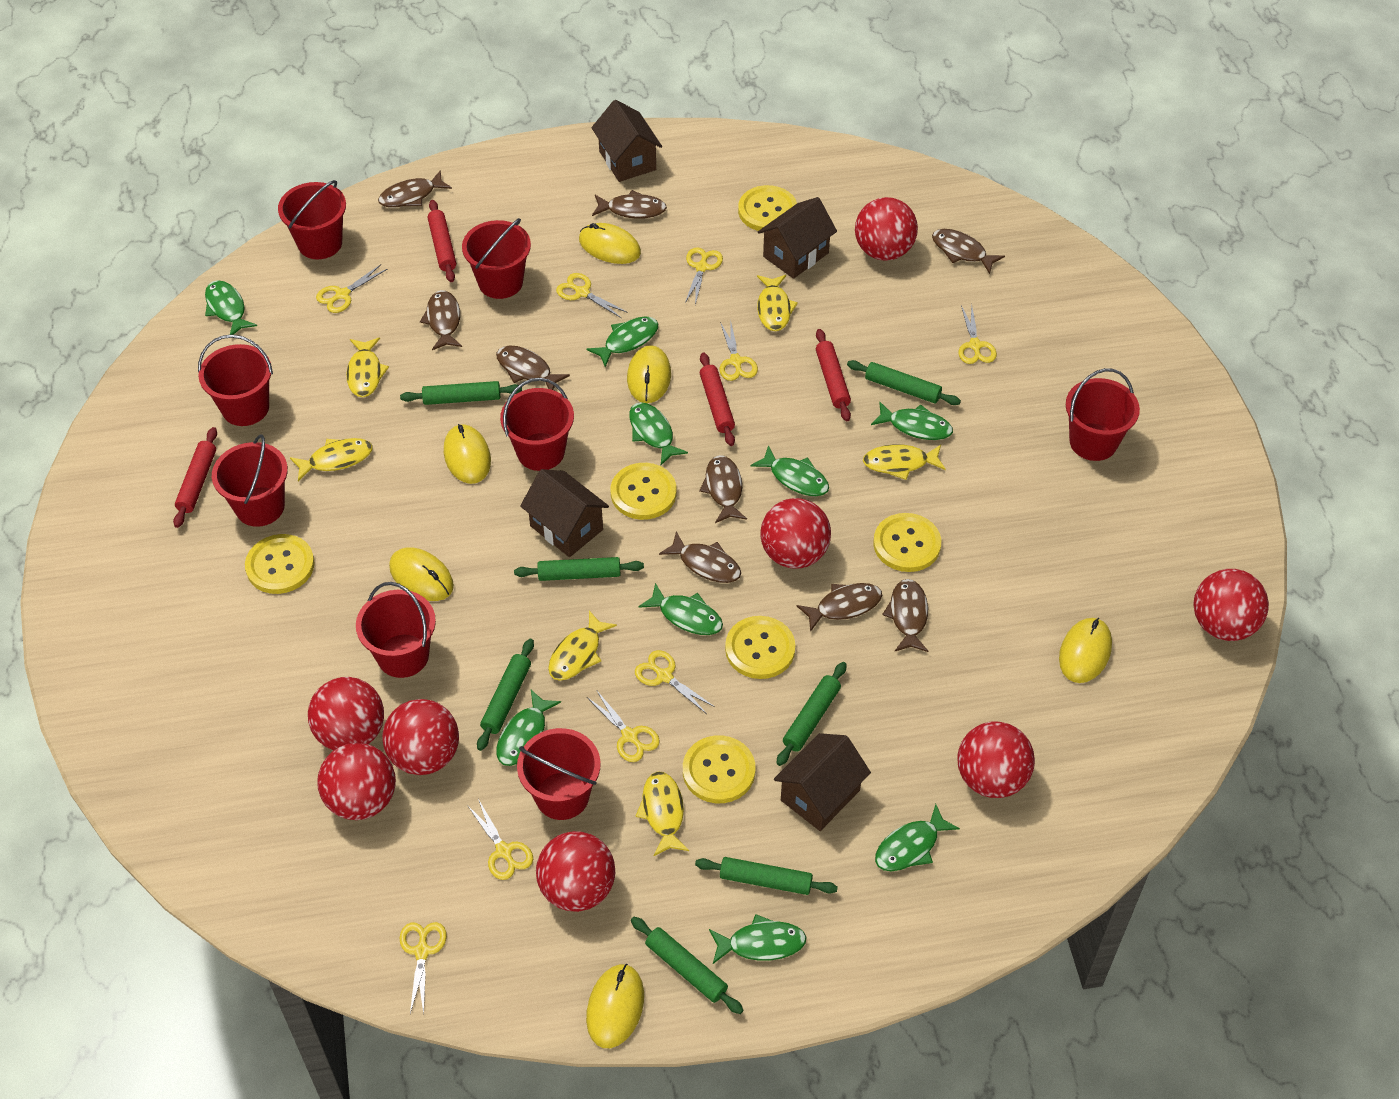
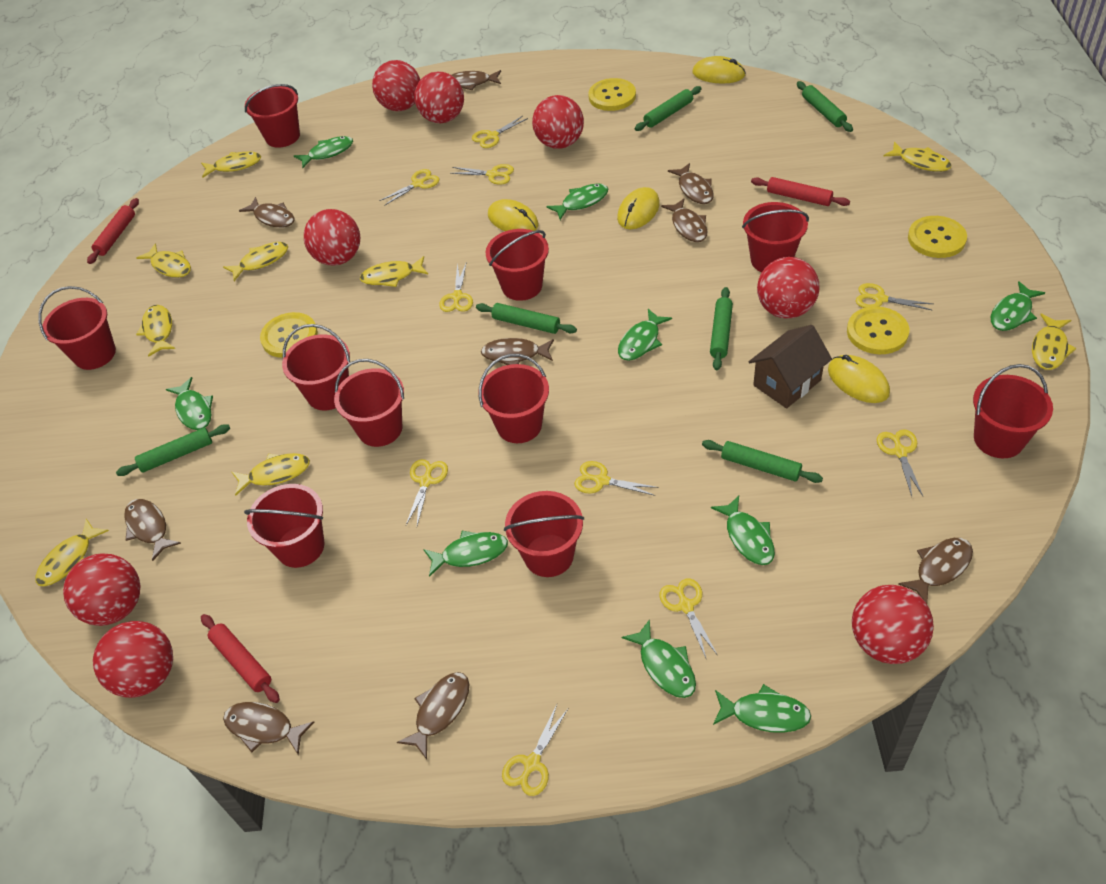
brown house: [520,469,609,557] [591,100,662,182] [758,197,837,279] [774,733,871,831] = 4 -> [749,325,832,408] = 1
green rolling pin: [400,381,522,405] [477,639,534,751] [514,557,644,581] [631,917,743,1014] [695,857,838,895] [776,662,847,766] [847,360,961,405] = 7 -> [116,424,230,476] [476,303,577,334] [635,86,702,131] [702,440,823,483] [710,287,733,371] [797,81,853,132] = 6
red bucket: [198,335,273,426] [212,435,288,527] [278,180,346,259] [356,582,436,678] [462,218,531,299] [500,378,574,471] [517,728,601,820] [1066,368,1140,461] = 8 -> [38,286,116,370] [244,484,324,568] [245,84,300,148] [282,324,350,410] [334,359,404,447] [478,354,549,443] [486,229,549,301] [504,491,584,577] [742,202,809,272] [973,364,1053,458] = 10
red rolling pin: [173,427,217,528] [428,200,456,282] [700,353,735,446] [816,329,851,421] = 4 -> [87,198,139,264] [201,614,280,703] [751,177,850,206] = 3
yellow button: [245,534,314,594] [611,463,677,520] [683,735,755,803] [725,616,795,679] [738,185,797,231] [873,513,941,572] = 6 -> [260,312,318,358] [588,78,636,111] [847,306,909,354] [908,216,967,258] = 4
yellow fish: [290,438,373,481] [346,337,389,397] [548,611,617,681] [636,771,689,856] [757,275,798,331] [863,444,946,480] = 6 -> [36,519,109,586] [136,244,191,278] [136,305,175,357] [201,151,261,177] [223,242,288,281] [232,453,310,496] [360,256,428,287] [884,142,951,172] [1032,314,1077,370] = 9
yellow mouse: [389,547,454,601] [444,424,491,484] [579,223,641,264] [586,964,644,1048] [627,345,671,403] [1059,618,1112,683] = 6 -> [488,199,539,231] [617,187,660,229] [693,56,746,84] [828,355,890,403] = 4
yellow scissors: [316,264,387,313] [400,922,447,1015] [467,799,533,880] [556,273,628,318] [587,690,660,762] [635,650,715,714] [685,247,723,305] [720,319,758,381] [959,305,997,364] = 9 -> [379,169,440,206] [406,459,448,525] [439,263,473,312] [450,164,514,185] [472,116,528,148] [502,704,568,796] [574,461,658,496] [660,579,718,658] [856,283,933,310] [877,429,923,496] = 10

